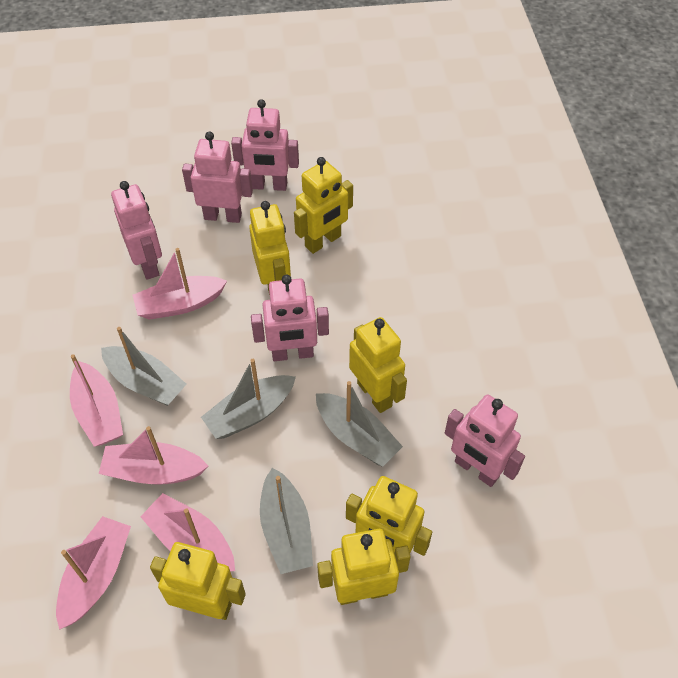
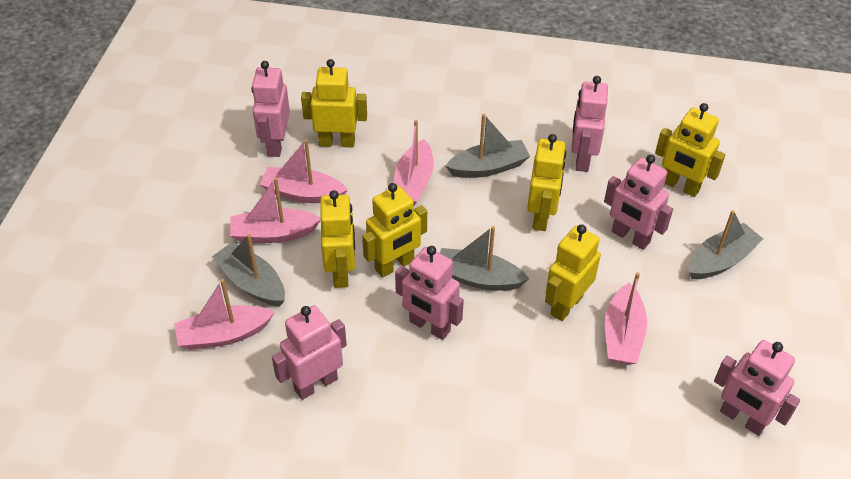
pink robot: [111,181,162,280] [182,132,253,223] [231,99,299,191] [251,275,329,361] [445,395,525,487] = 5 -> [251,61,290,157] [272,305,347,400] [395,246,464,340] [571,76,608,172] [604,155,673,250] [714,340,800,436] = 6

